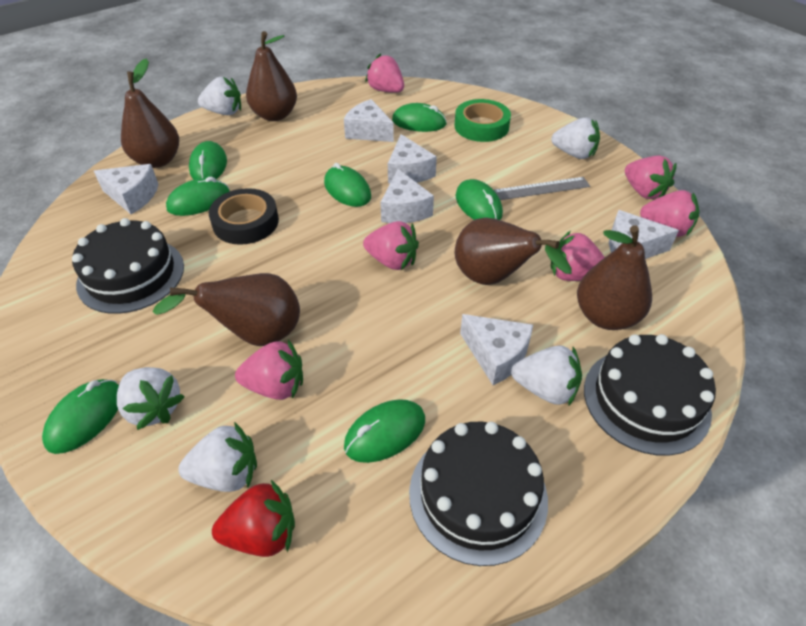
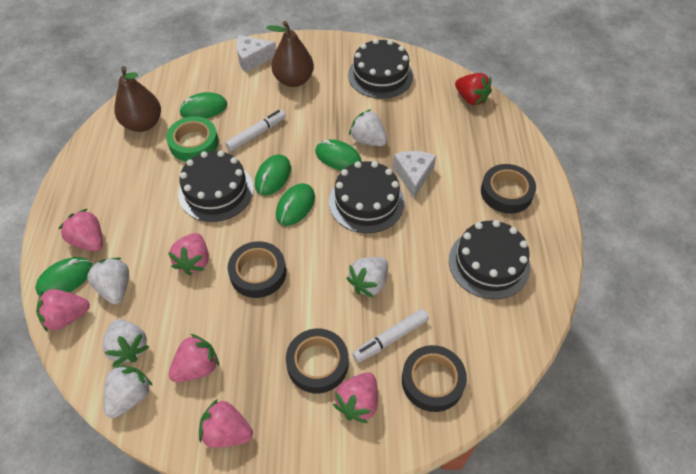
black cake: [72,218,184,314] [409,422,548,566] [584,334,716,456] = 3 -> [178,151,254,222] [329,161,405,233] [348,39,413,99] [449,220,530,299] = 4
black tape: [209,188,279,245] = 1 -> [228,241,286,298] [286,329,348,393] [402,345,467,412] [481,164,536,214] = 4
brown pear: [121,58,179,168] [153,273,300,346] [246,31,297,121] [455,217,572,285] [577,225,652,330] = 5 -> [115,66,161,132] [266,21,314,87] = 2
green mouse: [42,379,119,454] [166,177,230,216] [189,141,227,180] [324,163,371,207] [344,399,425,463] [392,103,447,132] [456,179,503,220] = 7 -> [35,257,92,296] [179,92,227,118] [255,154,291,195] [276,183,315,226] [315,139,362,170] = 5
grey ruler: [494,177,590,200] = 1 -> none = 0
white cheese: [94,164,158,214] [344,99,394,142] [380,169,434,223] [388,134,437,184] [460,314,533,385] [609,210,679,259] = 6 -> [236,35,276,72] [393,151,436,198] = 2
white marker: none = 0 -> [225,110,286,152] [352,309,429,363] = 2

